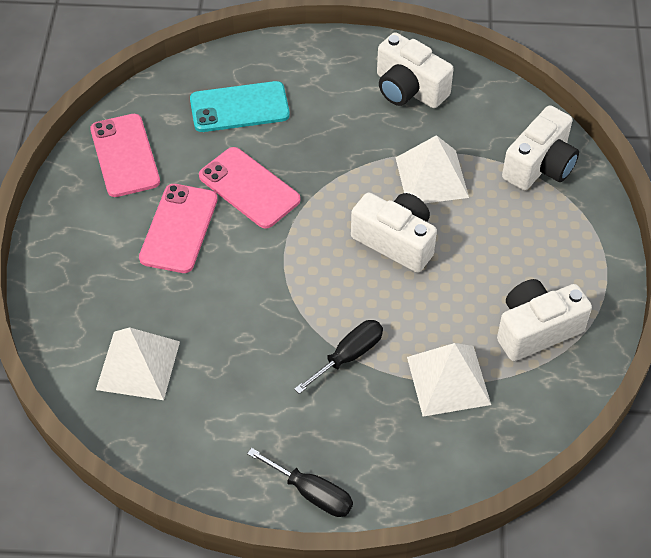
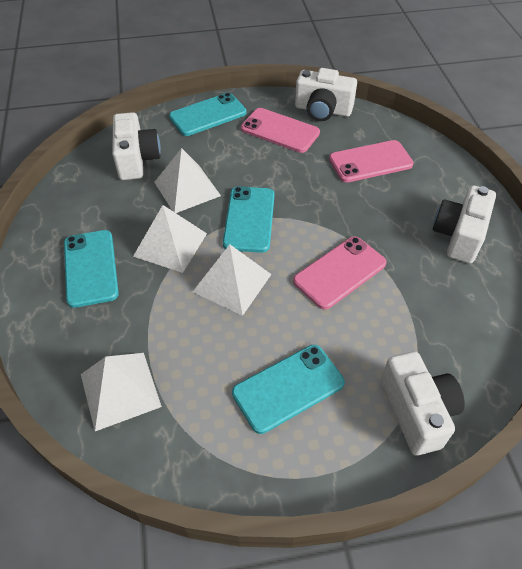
black screwdriver: [247,448,353,517] [294,320,383,394] = 2 -> none = 0
turquoise phone: [190,81,290,132] = 1 -> [64,230,119,308] [169,93,246,136] [223,187,275,253] [232,345,345,434] = 4
white pyramid: [96,327,180,400] [396,135,469,203] [407,343,491,417] = 3 -> [81,353,162,431] [133,205,207,273] [154,148,221,213] [193,244,272,316] = 4

